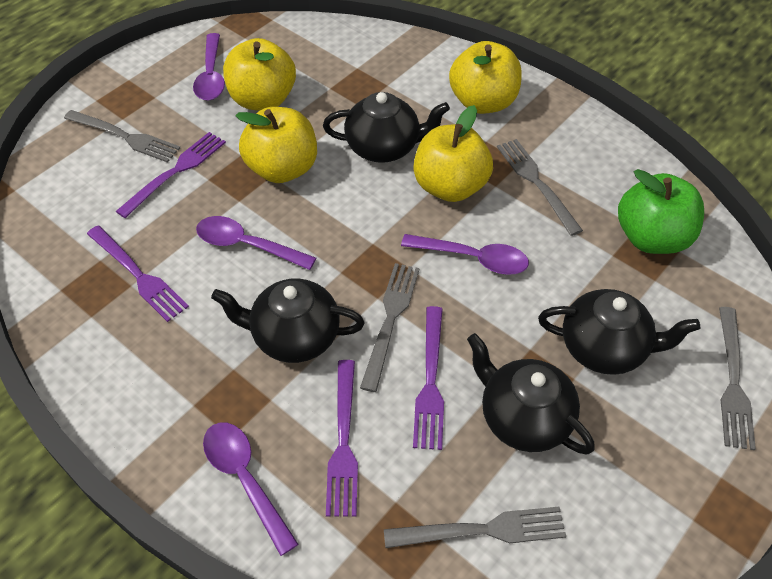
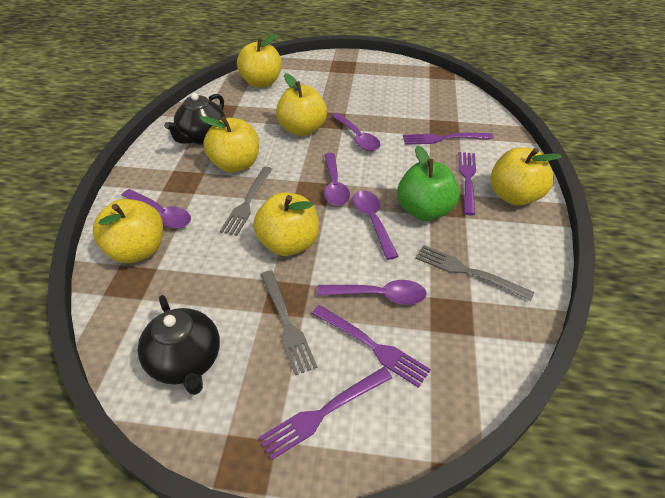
black teapot: [211,279,364,363] [323,92,450,163] [467,333,595,454] [538,289,700,375] = 4 -> [138,295,220,395] [164,93,226,144] = 2
grey fork: [64,110,180,163] [360,263,420,392] [384,507,566,548] [497,139,583,236] [719,307,756,450] = 5 -> [220,167,273,236] [260,270,317,375] [416,245,534,301] = 3
purple spoon: [193,33,225,101] [196,216,316,270] [203,422,298,556] [401,234,529,275] = 4 -> [121,189,191,228] [317,280,427,305] [324,153,350,206] [332,113,380,151] [352,190,399,260] = 5
yellow apple: [223,38,296,111] [235,107,317,183] [413,105,493,202] [449,41,522,114] = 4 -> [93,199,163,263] [200,116,259,173] [237,34,282,88] [253,192,319,256] [276,73,327,136] [490,147,562,206] = 6

